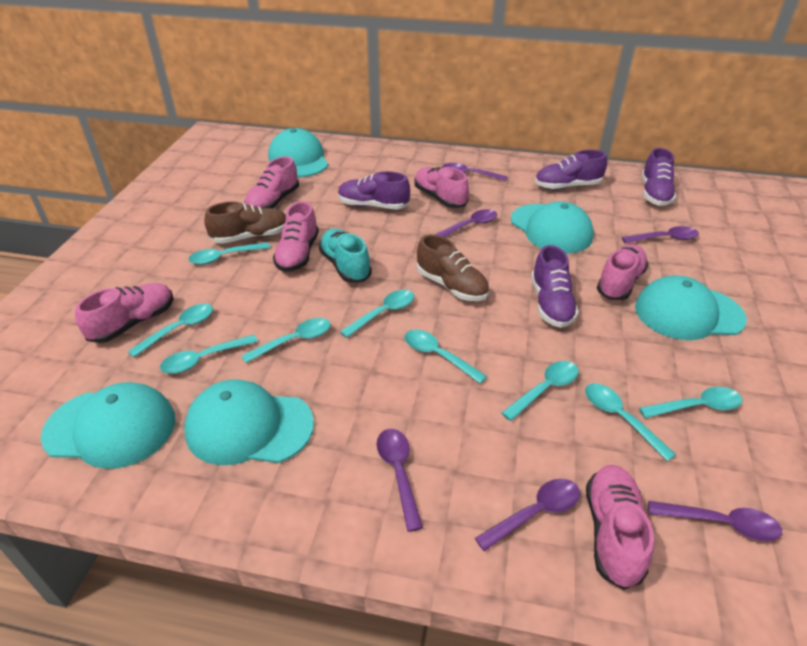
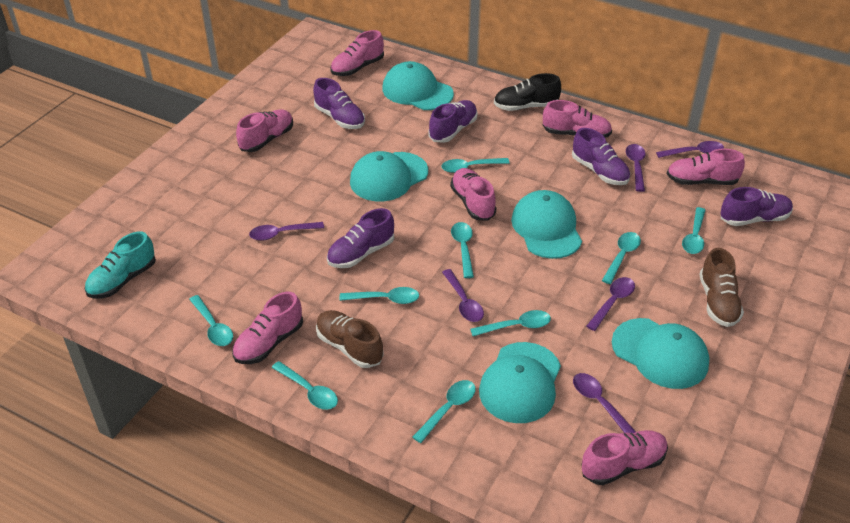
black shoe: none = 0 -> [494,73,561,111] = 1
pink shoe: [75,283,174,343] [244,156,299,208] [273,201,319,272] [414,167,469,208] [586,465,654,590] [597,244,649,300] = 6 -> [232,292,303,364] [236,109,293,152] [330,30,384,76] [450,168,496,221] [543,100,612,138] [582,430,668,485] [667,149,745,185] = 7
purple shoe: [338,171,410,209] [531,245,579,328] [535,150,607,190] [642,148,676,206] = 4 -> [313,78,365,129] [327,208,394,268] [429,100,478,143] [572,128,630,185] [720,187,793,226] = 5

